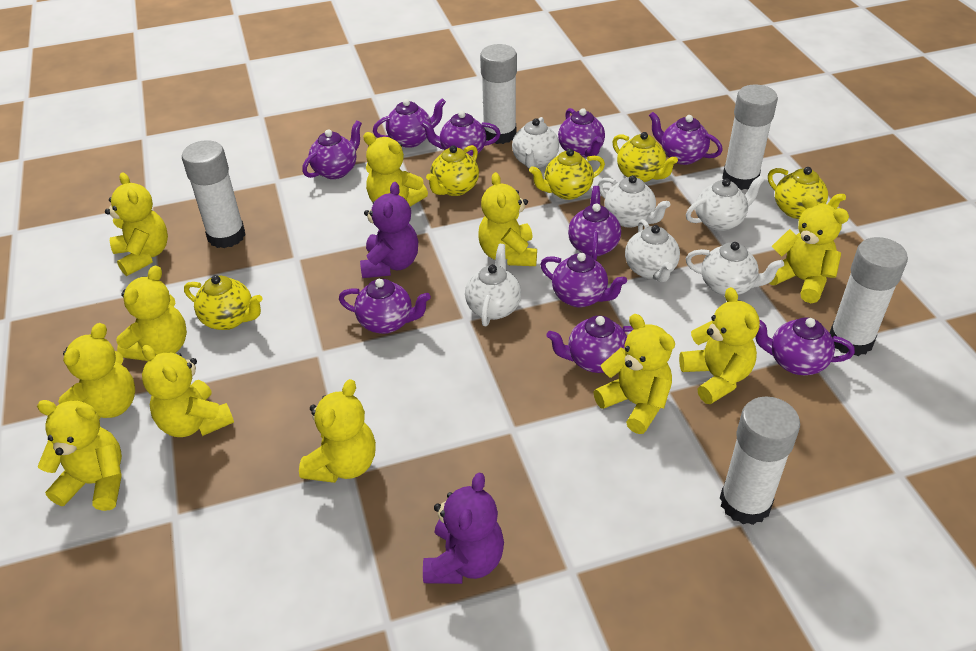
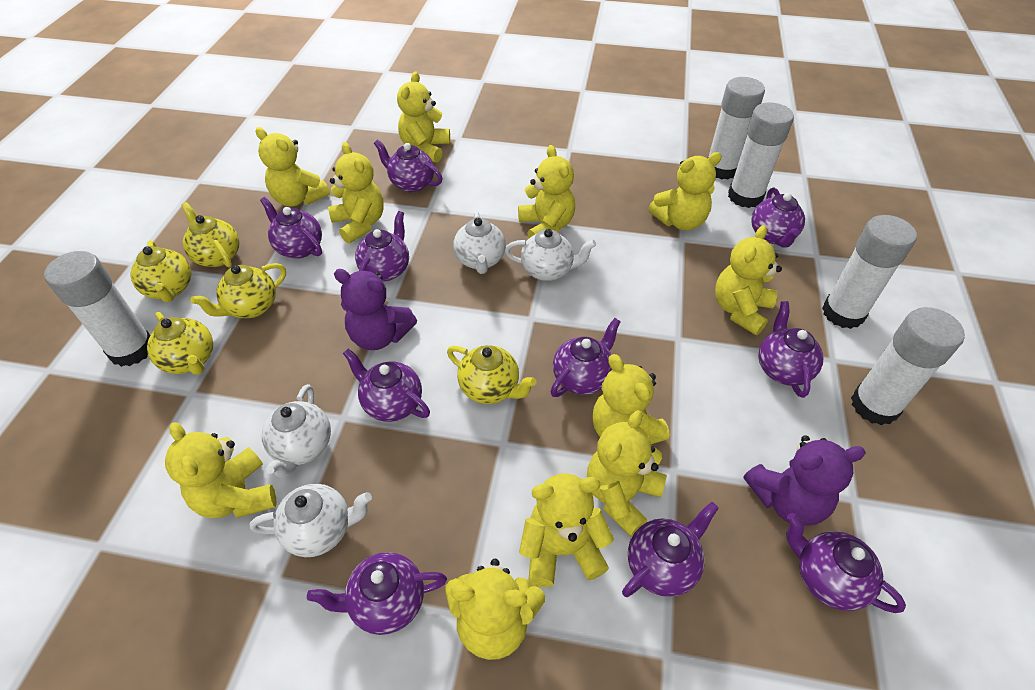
white teapot: [465,244,521,326] [512,117,559,168] [598,175,670,228] [625,219,680,282] [686,176,764,231] [686,242,784,296] = 6 -> [250,484,372,557] [262,384,331,478] [453,211,506,274] [505,229,596,281] = 4

